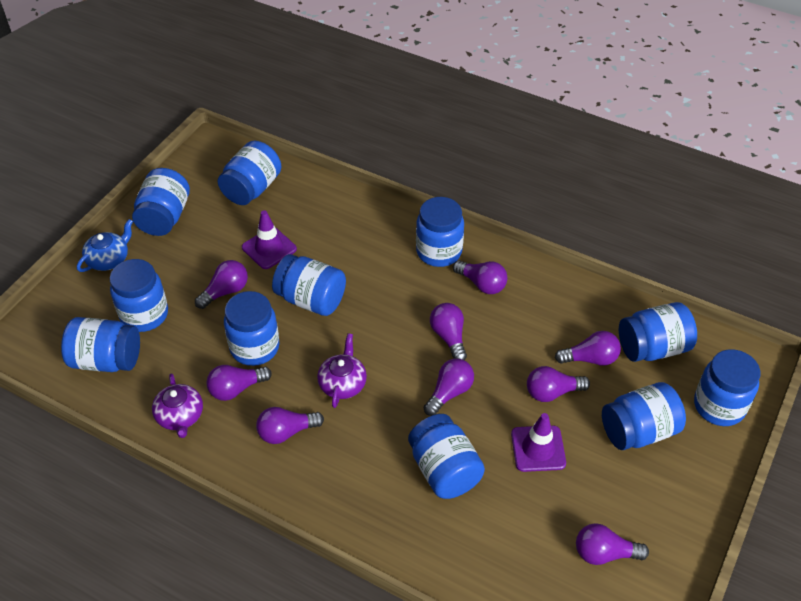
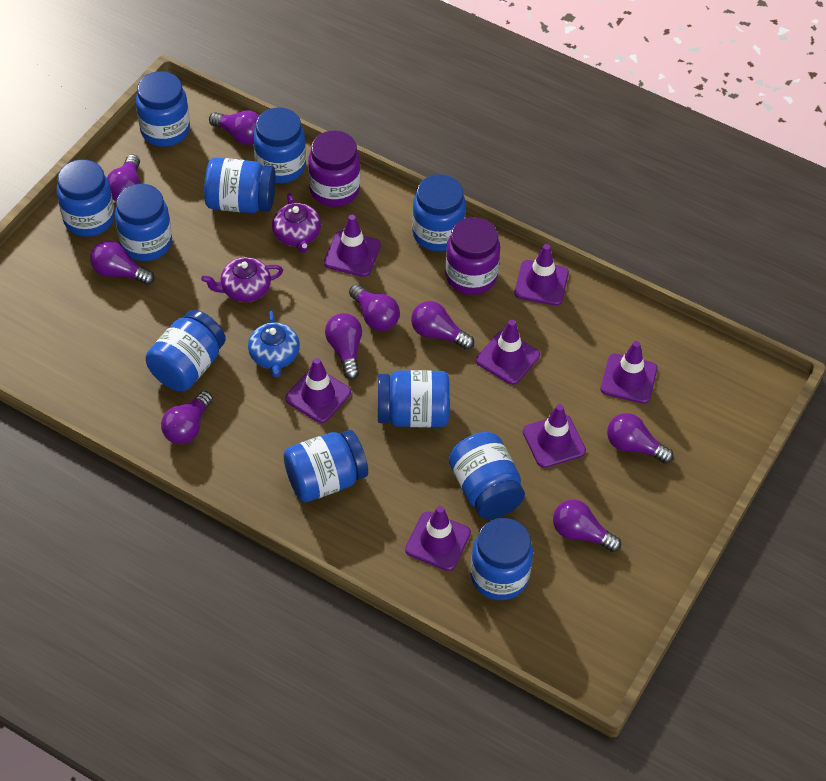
purple jar: none = 0 -> [308,131,360,207] [445,217,500,295] = 2
purple traffic cone: [242,210,297,269] [511,413,566,472] = 2 -> [285,358,351,423] [324,215,381,277] [405,506,471,571] [476,320,540,385] [515,244,569,306] [523,404,586,468] [601,341,657,404] = 7

